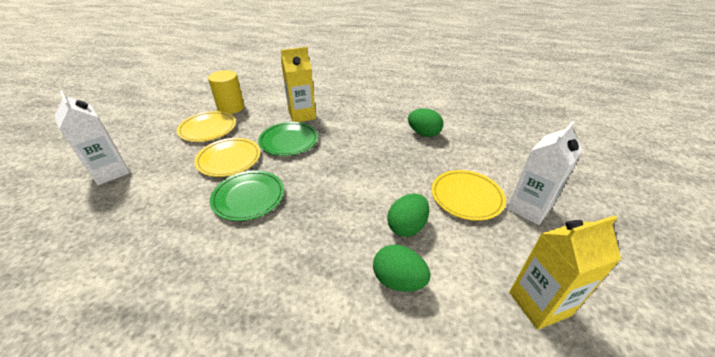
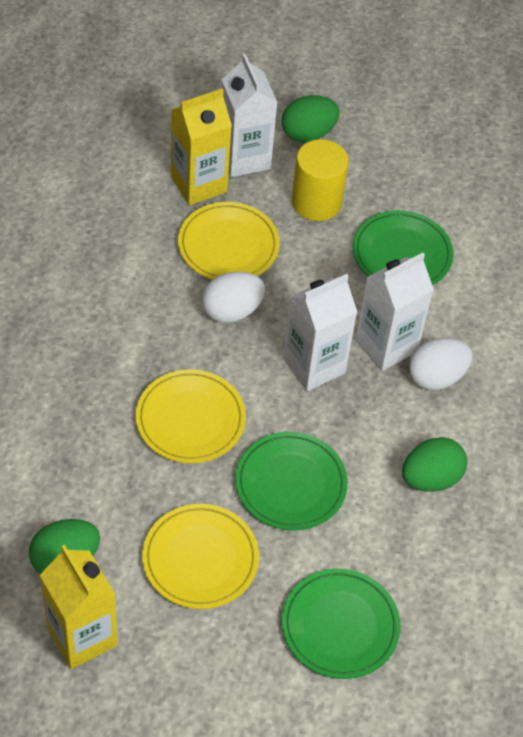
green plate: [210,170,284,221] [258,122,318,156] = 2 -> [235,432,348,531] [282,569,401,679] [353,210,454,285] = 3
white carton: [54,90,130,185] [507,121,583,225] = 2 -> [221,54,278,177] [283,274,357,391] [355,253,434,371] = 3
white egg: none = 0 -> [202,272,265,323] [408,338,472,390] = 2

